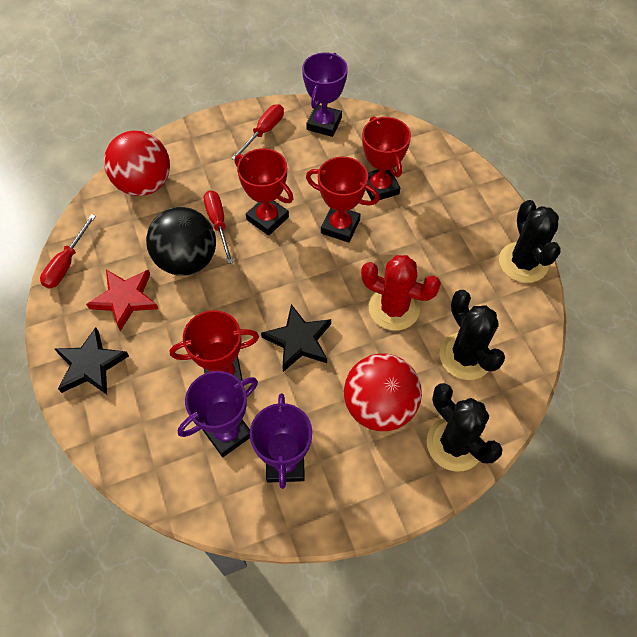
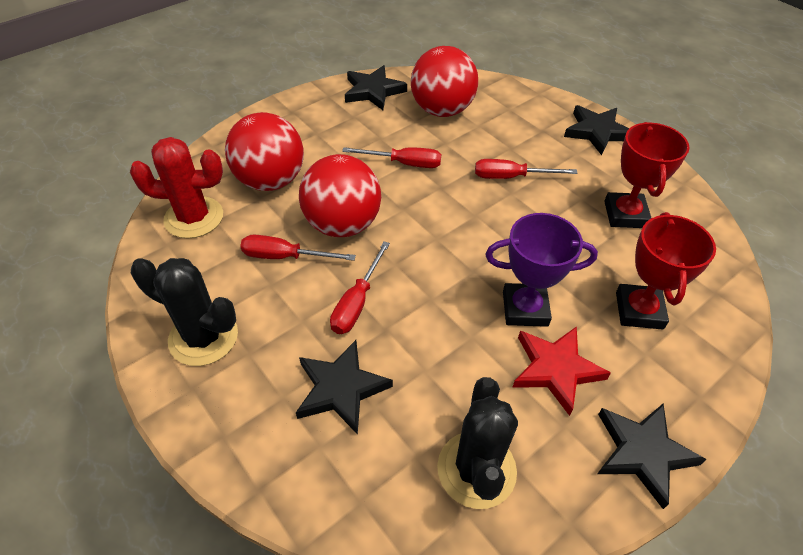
black ball: [146,207,216,276] = 1 -> none = 0
black cactus: [427,383,502,472] [439,290,505,380] [499,200,561,283] = 3 -> [131,258,238,366] [437,377,518,509] = 2
black star: [55,327,129,395] [261,304,331,372] = 2 -> [296,340,393,435] [345,65,407,110] [564,105,629,155] [597,404,707,509] = 4
purple trophy: [178,371,258,457] [250,393,312,489] [302,53,348,137] = 3 -> [485,213,598,327] = 1
red ball: [104,131,170,196] [344,354,422,431] = 2 -> [225,112,304,191] [299,154,381,237] [411,46,478,117] = 3
red screwdriver: [40,214,96,288] [204,190,233,264] [231,104,284,160] = 3 -> [240,235,356,261] [330,241,390,334] [342,147,441,168] [475,159,578,179] = 4
red trophy: [170,310,259,381] [235,148,293,236] [306,157,380,243] [362,116,411,200] = 4 -> [604,122,689,228] [616,212,716,330] = 2

